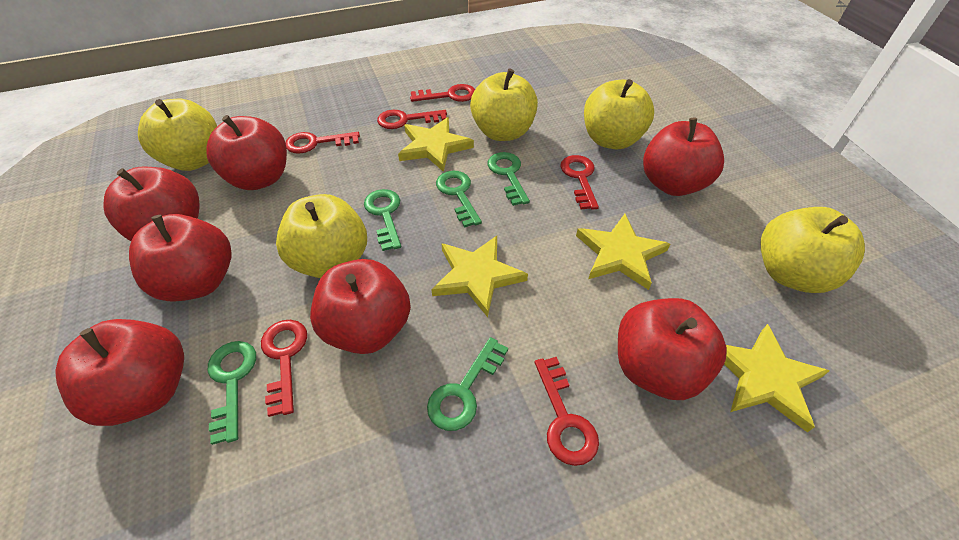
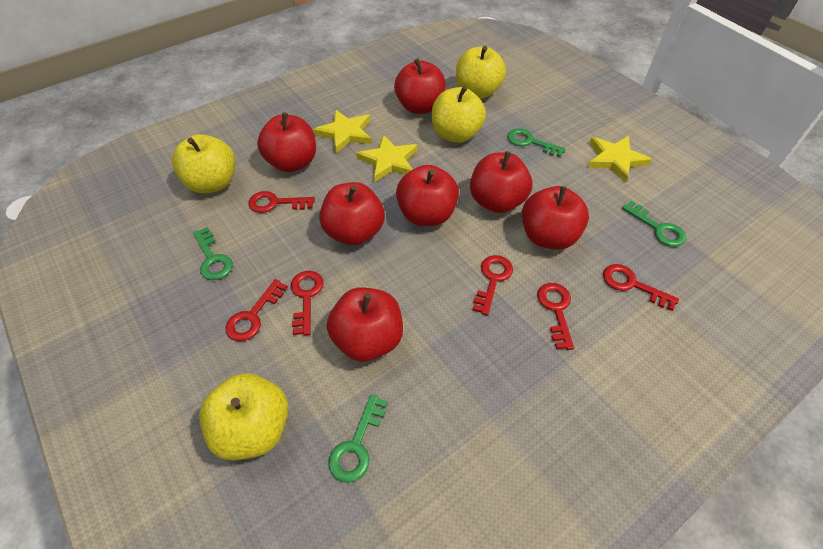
green key: [208,341,256,445] [364,189,401,251] [427,337,508,431] [436,171,482,228] [488,152,530,206] = 5 -> [193,227,233,280] [328,394,387,483] [507,128,566,157] [622,201,686,247] = 4
yellow apple: [138,99,217,171] [276,194,367,278] [470,68,538,141] [584,79,654,150] [761,207,865,293] = 5 -> [172,134,235,194] [199,373,288,460] [432,86,486,143] [456,46,506,99] = 4
yellow star: [398,117,474,172] [431,236,528,317] [576,214,670,290] [724,324,829,432] = 4 -> [313,110,372,153] [356,135,418,182] [587,136,652,182] = 3

